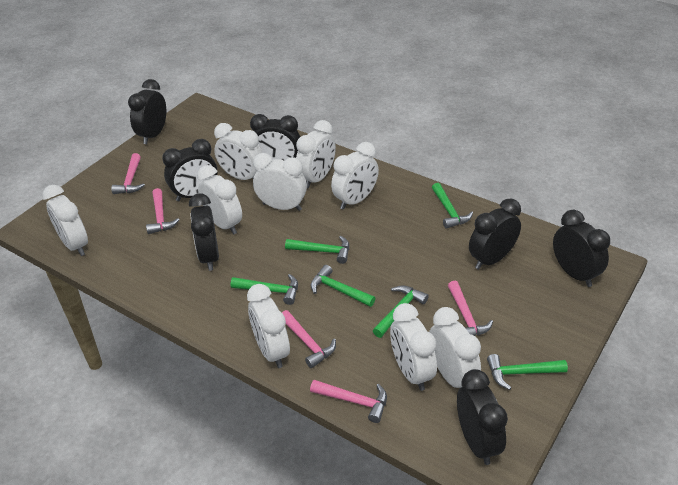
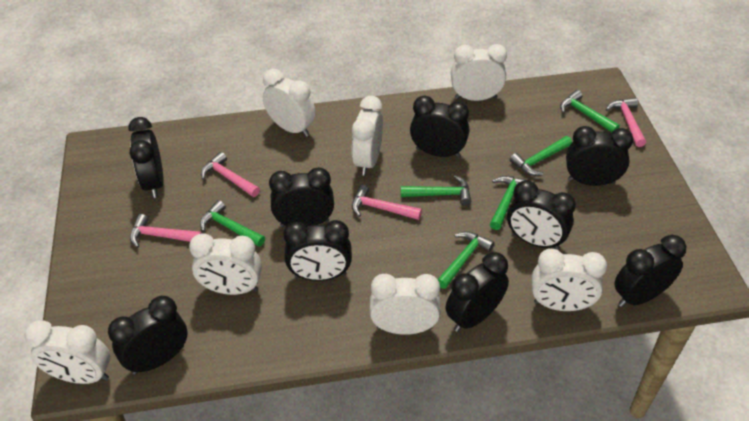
black clock: [128,79,166,144] [162,139,217,201] [189,193,219,271] [250,114,300,161] [457,369,508,465] [469,199,521,270] [553,210,610,287] = 7 -> [108,296,188,374] [129,117,164,198] [269,167,334,227] [283,220,352,281] [410,96,469,158] [446,252,509,332] [507,180,576,250] [566,126,633,186] [614,235,686,307] = 9
pink hammer: [111,153,145,194] [146,188,180,234] [282,310,336,368] [310,380,387,423] [448,281,493,336] = 5 -> [130,214,202,248] [201,152,260,197] [352,185,422,220] [606,97,646,147] = 4
white clock: [43,185,88,256] [197,165,242,234] [214,123,263,180] [247,284,290,368] [253,153,307,211] [296,120,336,189] [331,142,379,210] [390,303,437,391] [429,307,481,388] = 9 -> [25,320,110,384] [189,233,262,295] [263,69,316,137] [352,96,383,176] [370,274,440,335] [451,44,507,101] [532,249,607,311] = 7

